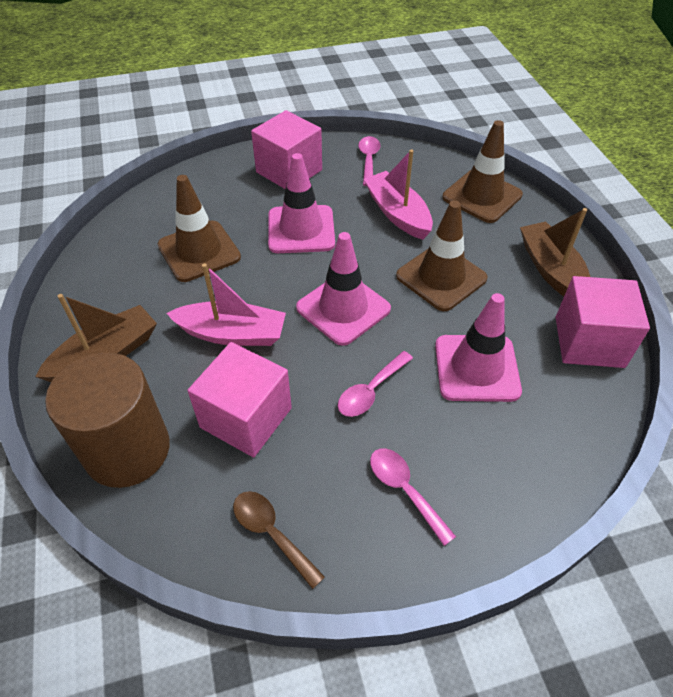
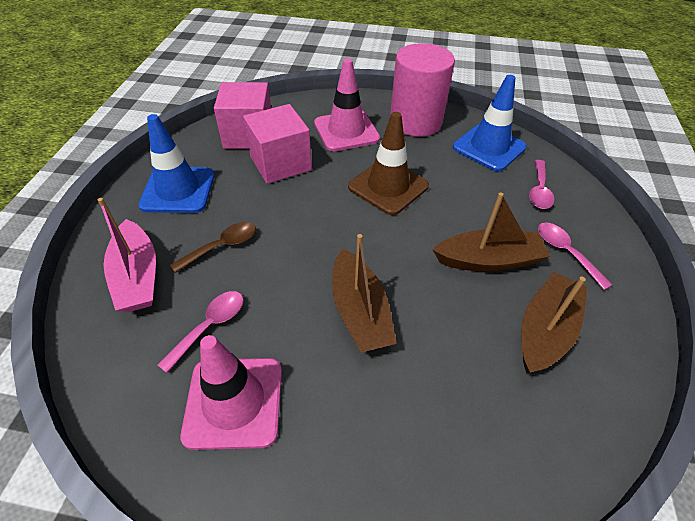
blue traffic cone: none = 0 -> [138,114,215,213] [453,75,527,172] = 2
brown boat: [35,294,157,382] [520,208,590,297] = 2 -> [332,234,397,352] [432,192,550,272] [521,272,588,374] = 3
brown cylinder: [45,352,170,488] = 1 -> none = 0
brown traffic cone: [158,175,241,282] [396,201,488,311] [442,120,523,223] = 3 -> [348,112,429,215] = 1
pink boat: [166,263,286,346] [364,149,433,240] = 2 -> [98,198,156,312] = 1
pink cube: [188,342,292,458] [251,110,322,189] [556,276,650,368] = 3 -> [214,82,271,149] [243,104,312,184] = 2
pink cylinder: none = 0 -> [390,43,455,137] = 1
pink traffic cone: [268,153,335,253] [296,232,391,346] [435,293,522,402] = 3 -> [180,335,282,450] [314,59,380,151] = 2

